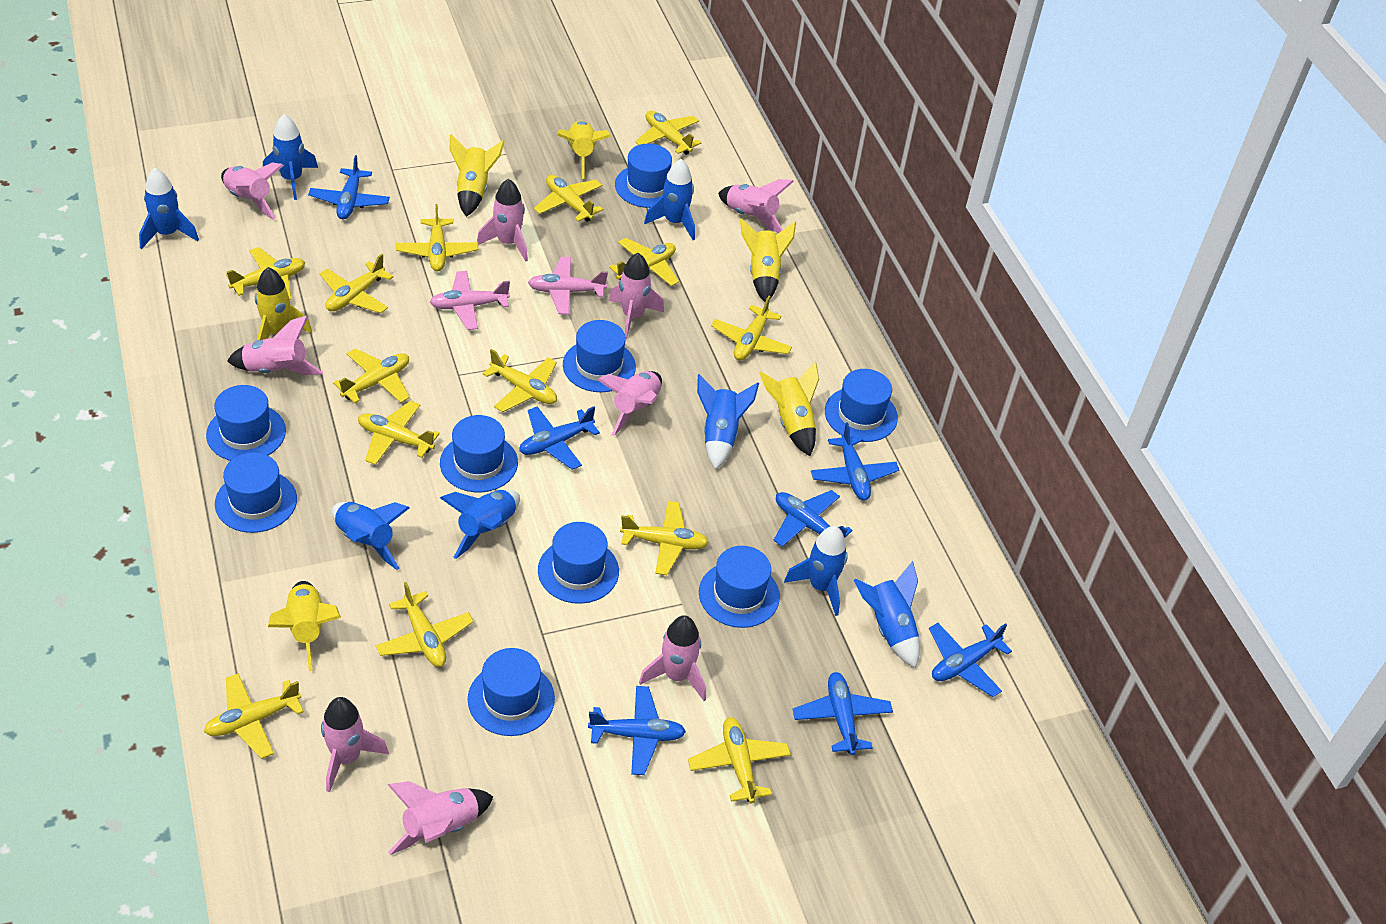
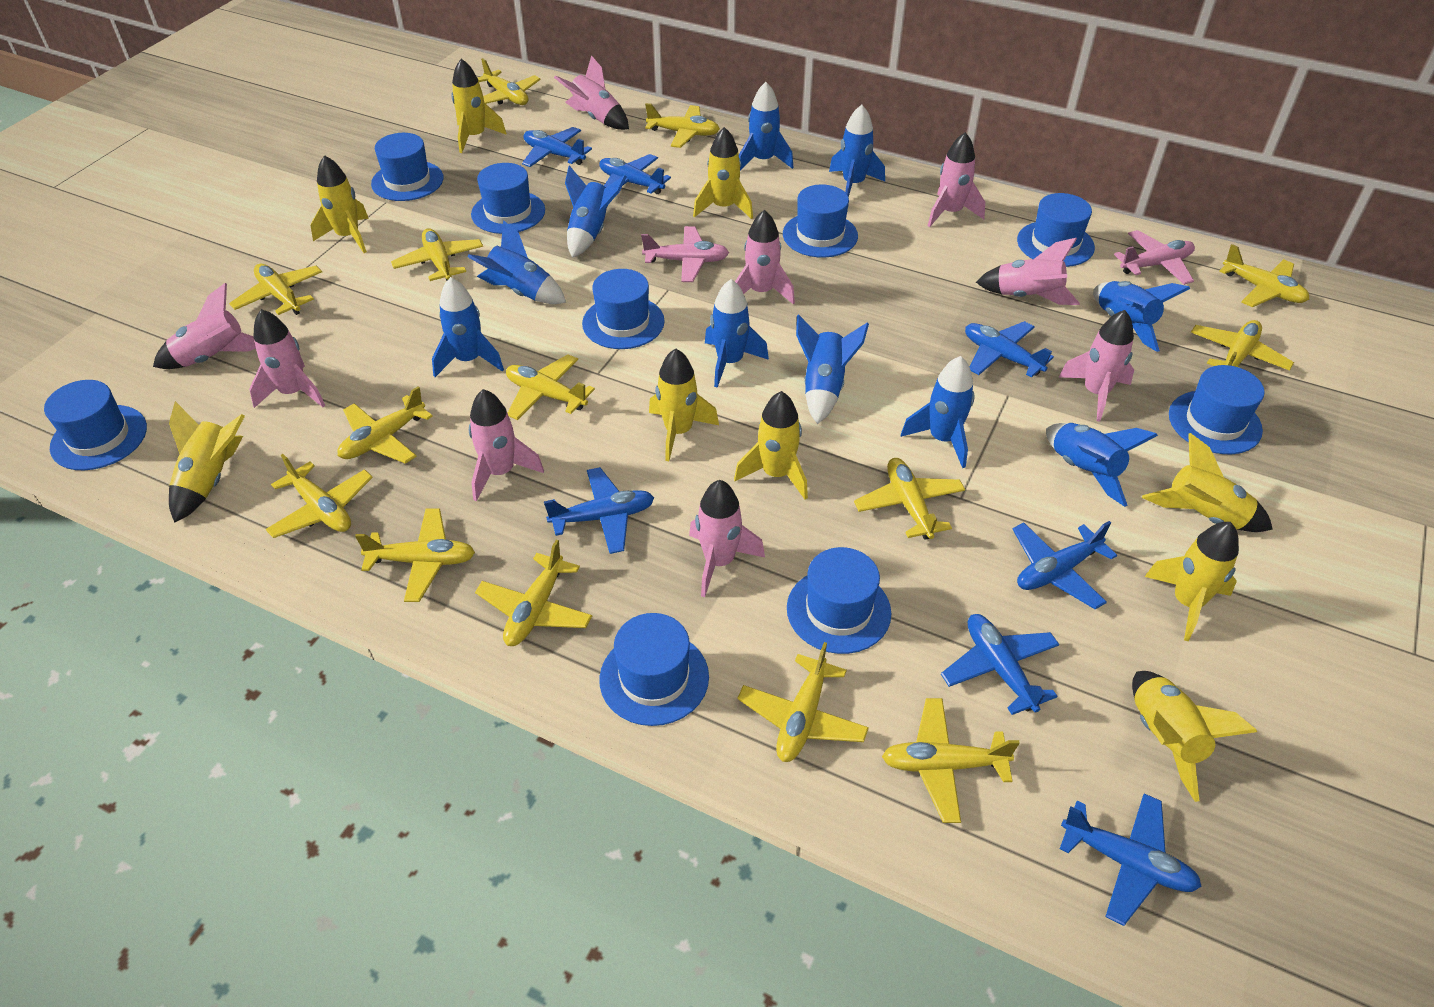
blue rocket: [139,168,199,249] [263,114,318,200] [332,502,410,570] [440,490,520,559] [644,159,695,240] [697,374,759,470] [784,526,848,616] [854,561,920,668] = 8 -> [432,277,504,377] [468,220,566,304] [565,166,627,258] [705,279,769,388] [739,82,794,170] [796,314,869,424] [829,105,885,197] [901,356,975,468] [1046,423,1158,507] [1093,281,1190,352] = 10
yellow rocket: [255,267,312,340] [268,581,341,671] [449,134,505,217] [557,121,611,179] [740,218,796,302] [759,361,819,456] = 6 -> [169,401,245,523] [311,155,369,253] [451,59,507,153] [649,348,719,461] [693,127,753,219] [734,391,808,500] [1132,671,1257,802] [1142,433,1273,532] [1144,522,1239,641] = 9

